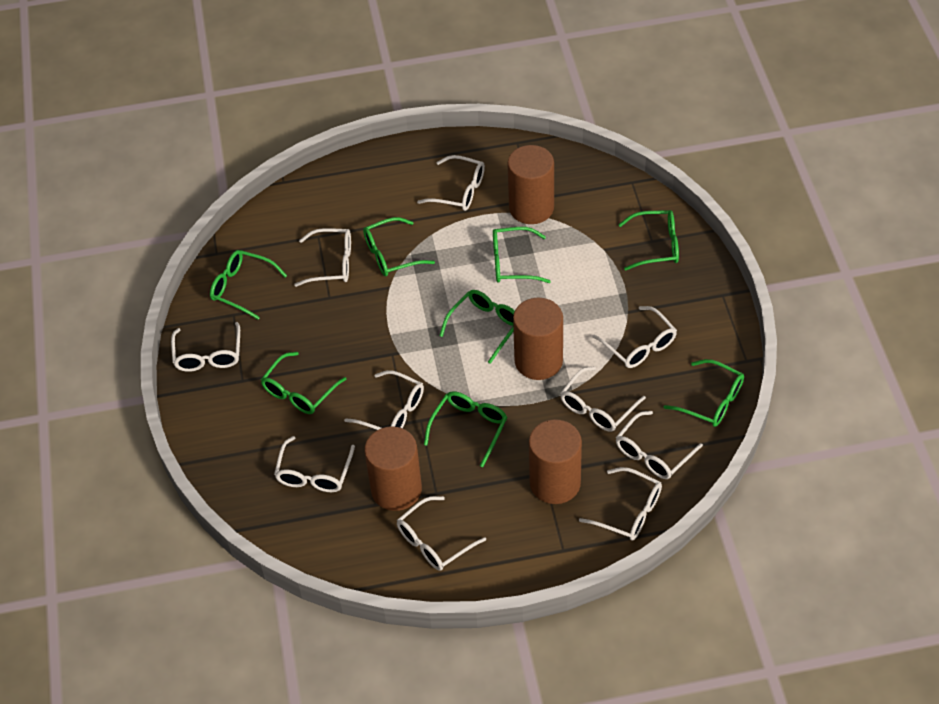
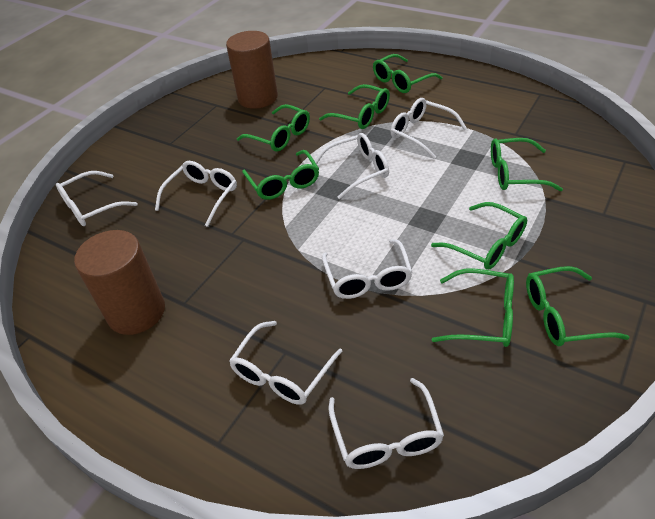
brown cylinder: [364,427,422,511] [508,145,554,224] [513,298,563,380] [529,419,582,504] = 4 -> [74,230,165,335] [226,31,278,109] = 2
white glasses: [171,322,240,372] [274,436,355,492] [294,228,351,287] [344,370,424,430] [397,496,486,571] [417,155,485,211] [560,366,646,432] [579,467,662,540] [593,306,677,368] [616,411,703,479] = 10 -> [56,171,138,226] [155,161,237,227] [229,321,343,405] [315,133,389,199] [322,239,412,299] [328,378,444,469] [390,98,467,159] = 7

